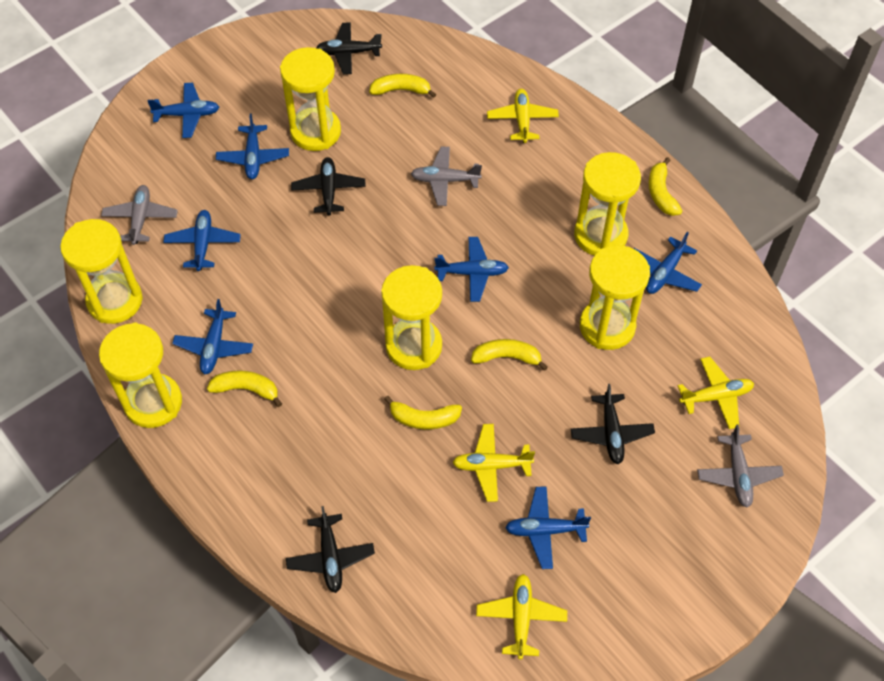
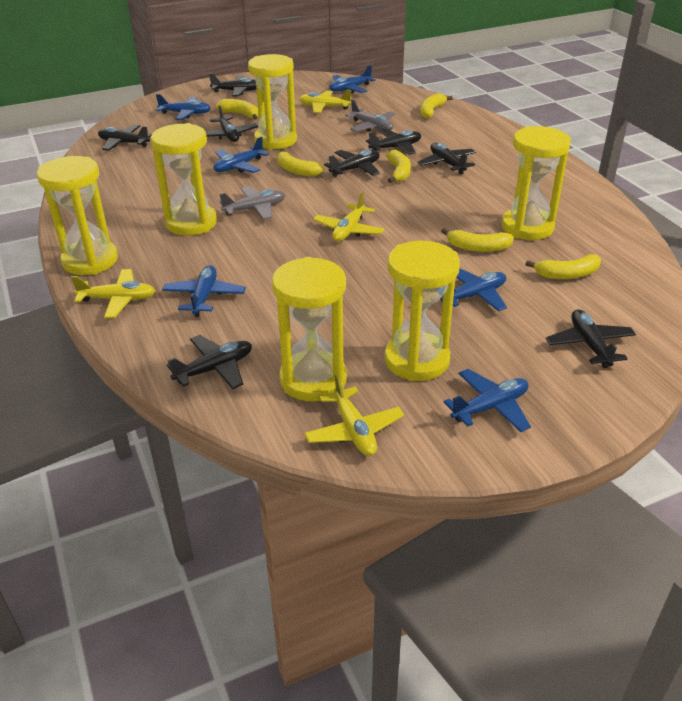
black plane: [286,506,375,593] [291,157,366,215] [317,22,382,74] [571,384,655,464] = 4 -> [98,125,152,151] [167,335,252,389] [206,105,258,142] [209,73,256,96] [324,150,380,177] [366,129,421,155] [417,143,476,175] [546,309,636,368] = 8
blue plane: [147,83,219,138] [163,210,241,271] [172,299,253,374] [216,114,289,179] [434,237,509,302] [505,486,591,569] [634,232,702,294] = 7 -> [156,94,211,120] [162,265,246,317] [214,136,269,173] [329,65,376,93] [440,268,507,311] [443,369,531,432] = 6
grey plane: [101,185,178,245] [411,147,482,206] [697,424,784,508] = 3 -> [219,186,285,220] [345,100,395,132] = 2
yellow banana: [207,370,282,407] [369,74,436,98] [384,396,462,430] [471,339,548,371] [649,157,682,216] = 5 -> [216,99,259,120] [277,149,324,177] [386,150,411,183] [420,93,453,119] [441,228,514,252] [526,254,601,279] = 6

